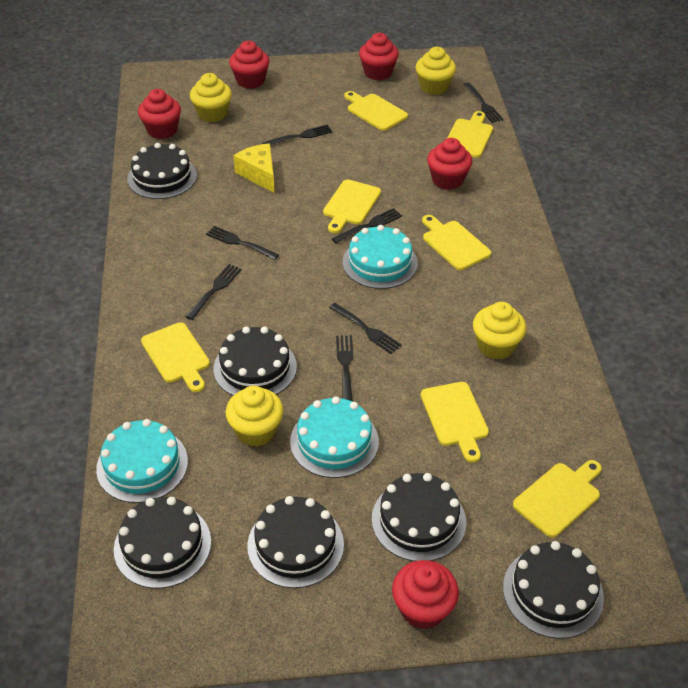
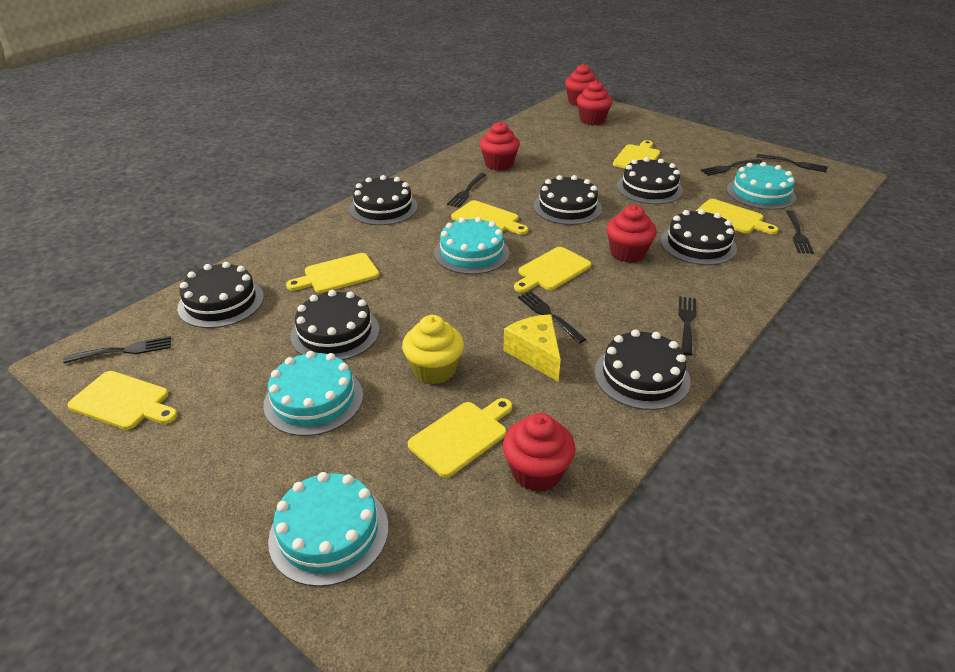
black cake: [114,497,211,589] [127,143,197,199] [214,327,297,396] [247,496,344,588] [372,473,466,561] [503,541,604,639] = 6 -> [177,262,264,328] [291,290,379,360] [349,175,418,225] [534,175,602,225] [594,329,690,410] [617,157,683,204] [661,209,737,265] = 7
turquoise cake: [96,419,188,503] [290,396,379,478] [343,225,418,289] = 3 -> [263,351,363,436] [268,472,388,587] [434,217,510,274] [727,162,796,210] = 4
yellow cupcake: [190,73,232,123] [226,386,283,447] [416,47,456,95] [473,302,526,360] = 4 -> [402,315,464,384] = 1

